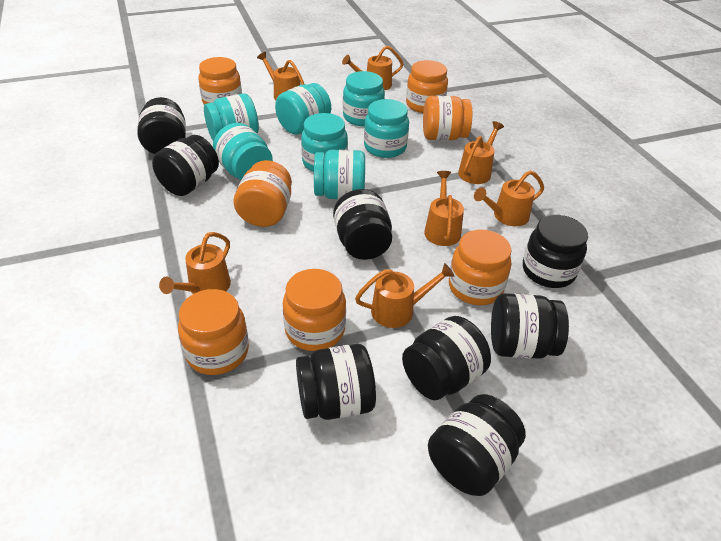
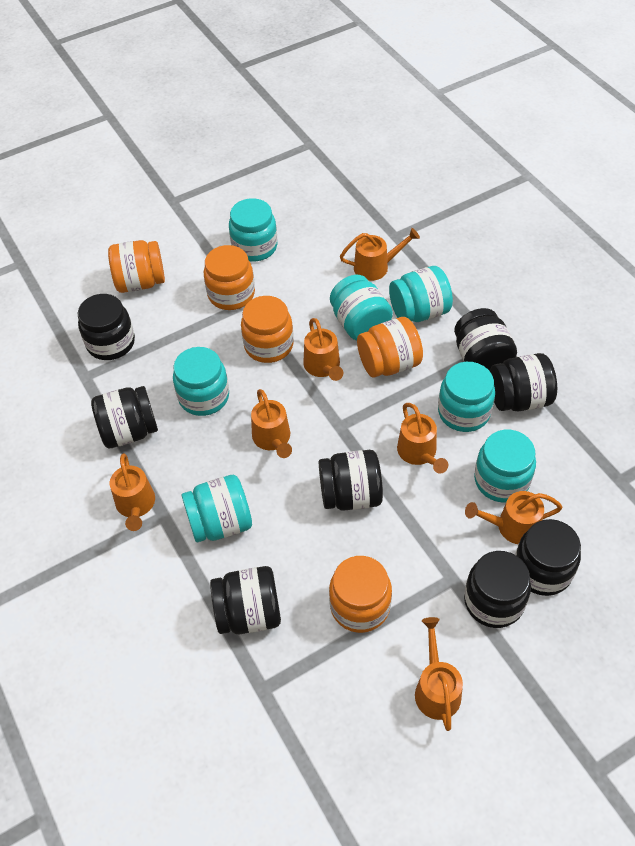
orange jar: [178,289,249,375] [198,57,242,105] [234,160,292,227] [283,269,346,351] [406,60,448,113] [423,96,472,141] [449,229,512,305] = 7 -> [108,240,165,293] [204,245,255,310] [241,296,294,363] [329,556,392,633] [357,317,423,378] = 5

